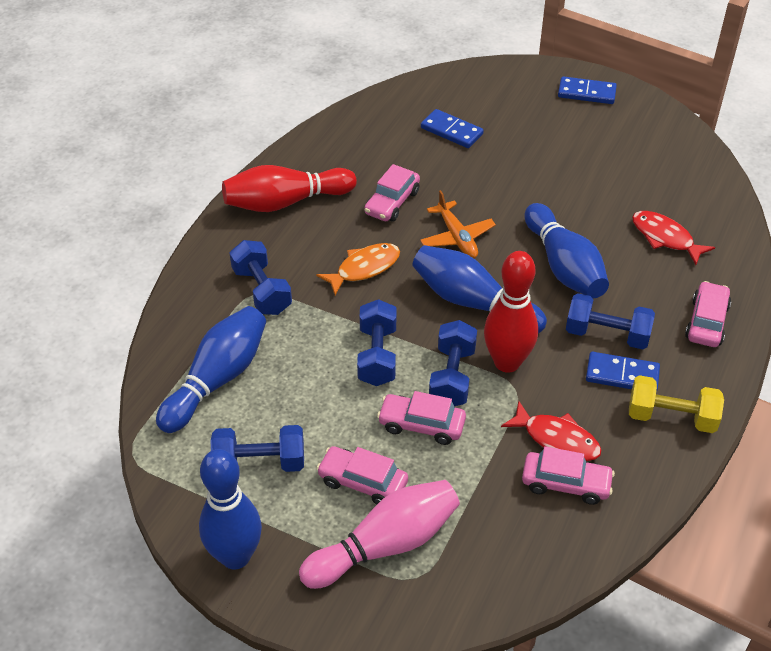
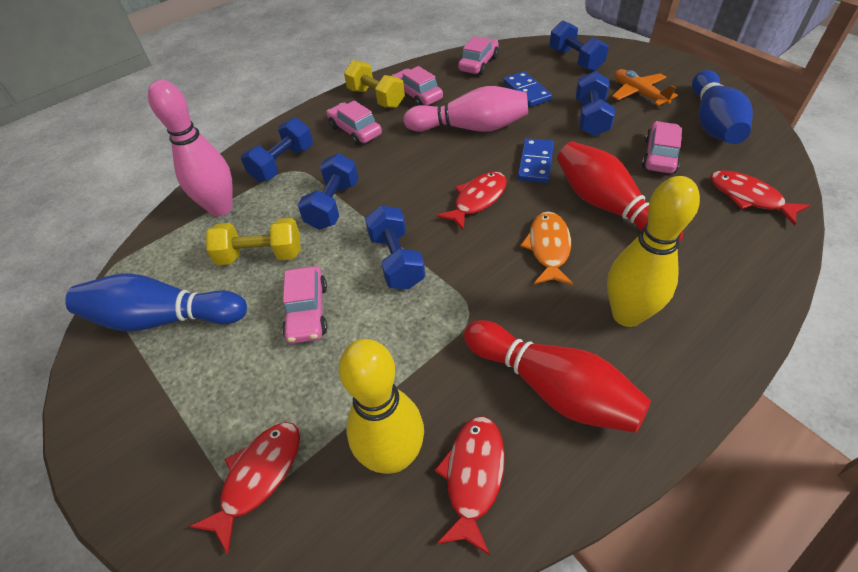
blue bowling pin: [156,306,266,433] [199,449,262,570] [412,245,547,333] [525,203,609,298] = 4 -> [65,273,247,331] [692,70,753,144] = 2
blue domino: [421,109,484,148] [558,76,617,104] [586,352,660,392] = 3 -> [503,71,552,107] [518,138,554,183] = 2
pink bowling pin: [299,480,460,589] = 1 -> [148,80,233,216] [403,86,528,132] = 2
red fish: [501,401,601,461] [632,211,715,265] = 2 -> [189,422,300,554] [434,416,505,555] [436,172,507,231] [710,170,811,226] = 4
yellow bowling pin: none = 0 -> [339,339,424,474] [607,176,700,327] = 2
yellow dumbbell: [629,375,724,433] = 1 -> [206,218,301,265] [344,60,405,108] = 2

